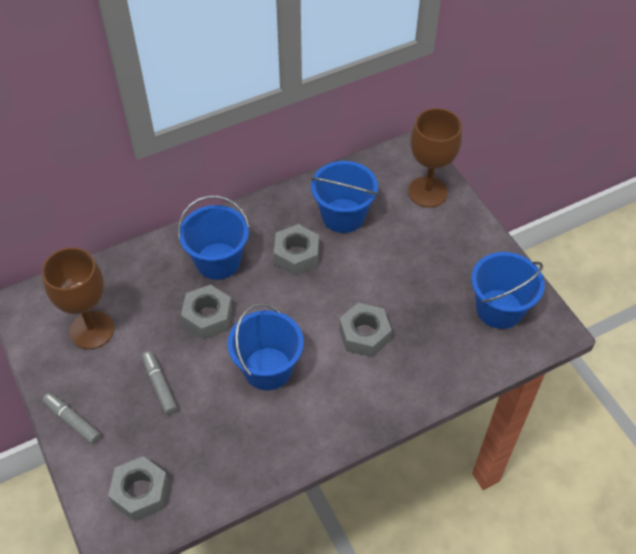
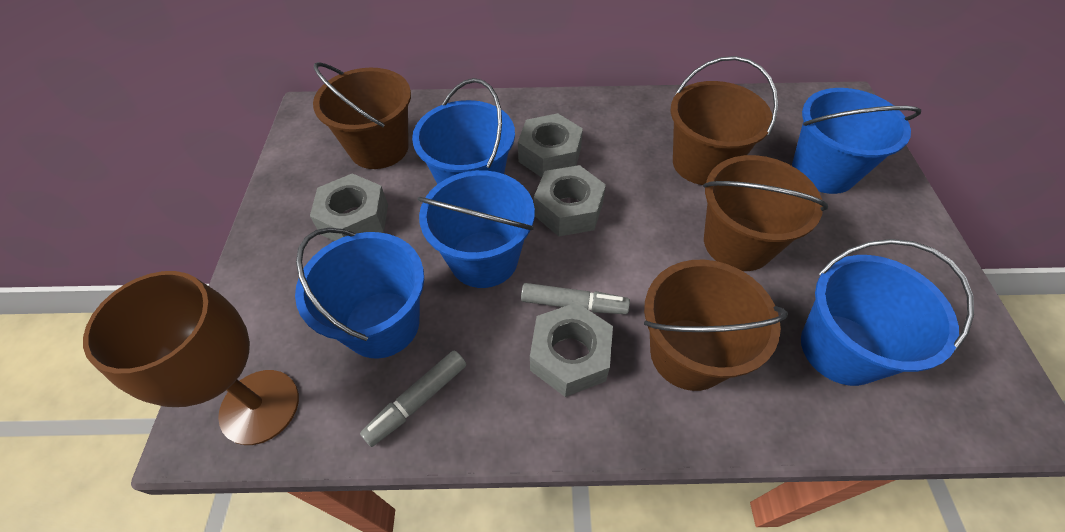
blue bucket: [177,195,249,280] [228,303,304,390] [311,161,378,233] [471,252,545,329] = 4 -> [295,228,424,358] [412,78,515,184] [417,170,535,288] [792,88,921,194] [801,239,974,386] = 5
brown bucket: none = 0 -> [313,62,411,169] [644,260,788,391] [671,56,778,185] [703,155,828,271] = 4
brown goblet: [42,247,114,349] [408,108,462,208] = 2 -> [83,271,299,445] = 1

